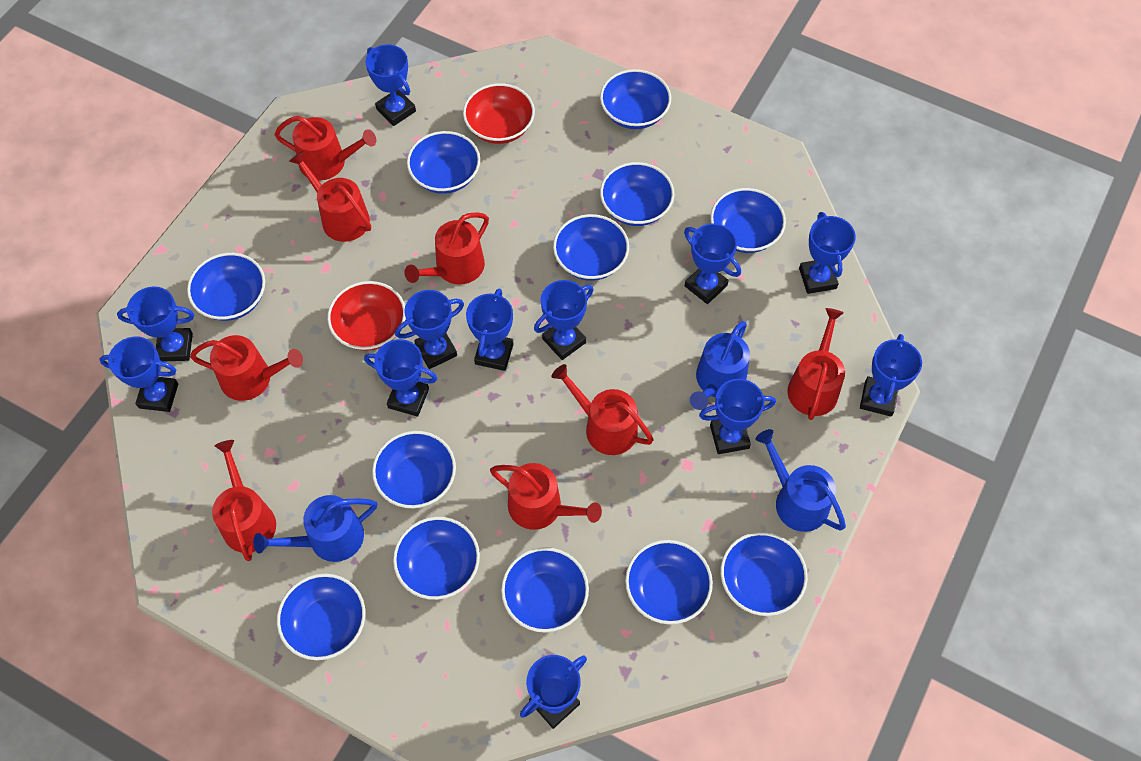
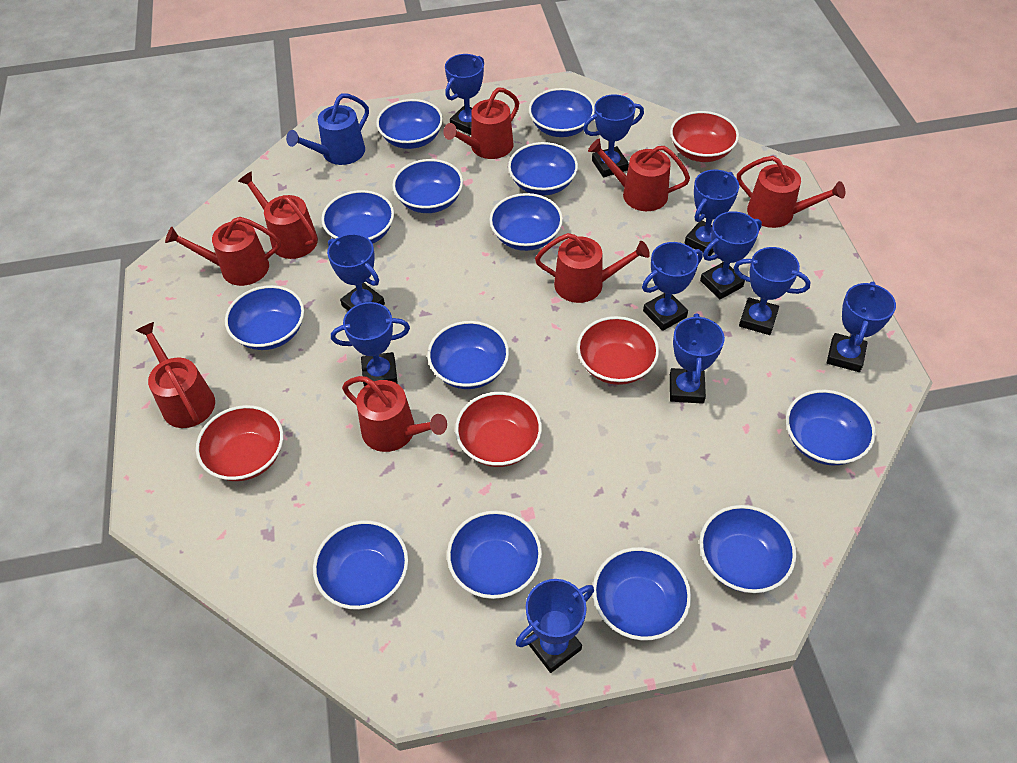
blue bowl: [187,253,265,321] [277,574,365,660] [372,431,456,508] [393,517,480,600] [407,131,480,194] [501,547,589,633] [553,214,629,281] [600,69,671,129] [600,162,674,226] [625,540,713,625] [710,188,786,253] [721,532,808,616] = 12 -> [225,285,304,350] [313,520,408,610] [321,190,394,243] [376,99,443,149] [392,159,463,213] [427,321,509,389] [447,511,542,599] [489,193,563,251] [508,142,578,196] [529,88,595,137] [593,547,691,641] [700,505,796,593] [786,390,876,465] = 13
blue trophy: [99,337,178,412] [117,286,194,361] [364,339,437,417] [365,44,416,126] [395,290,464,369] [466,289,513,371] [520,655,587,729] [534,280,594,360] [684,224,741,304] [699,379,776,454] [799,212,856,294] [860,334,922,416] = 12 -> [327,234,385,311] [331,302,410,386] [445,54,484,135] [516,579,594,673] [583,94,644,177] [642,242,703,331] [670,313,725,404] [685,169,739,256] [700,211,762,299] [733,247,811,335] [827,282,896,372] = 11
blue watering can: [253,495,377,562] [690,321,750,410] [755,429,846,532] = 3 -> [286,93,369,165] = 1
red bowl: [327,281,406,351] [463,83,535,144] = 2 -> [196,405,283,481] [455,392,542,467] [577,316,659,385] [670,111,739,162] = 4

